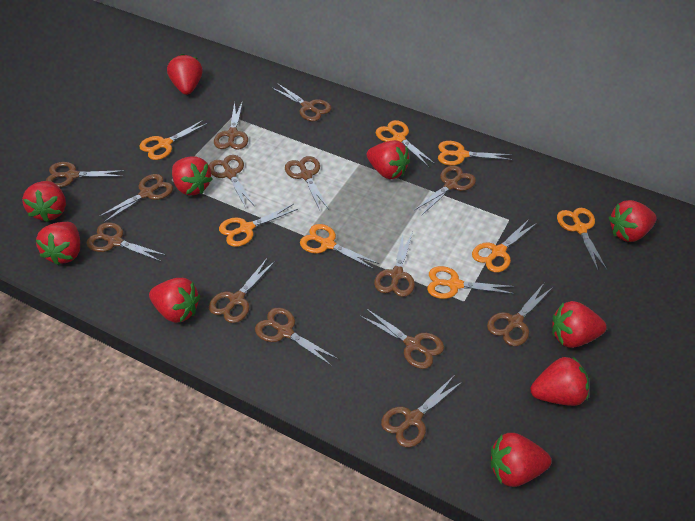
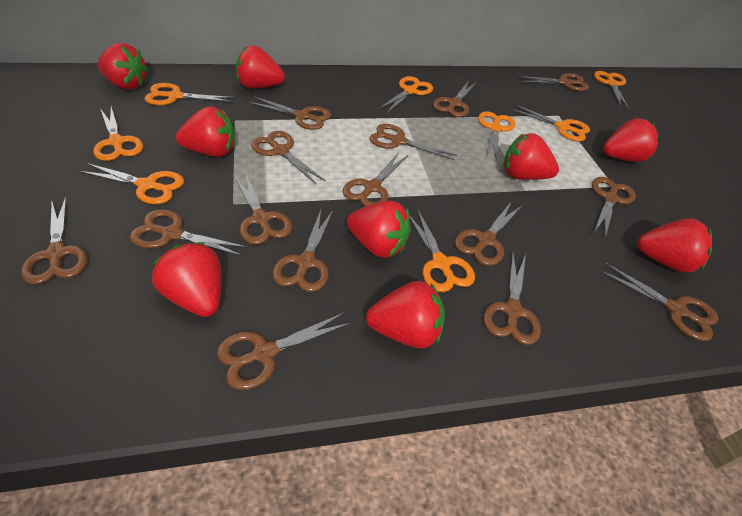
brown scissors: [46,162,126,188] [86,222,166,261] [98,174,173,223] [209,155,254,208] [209,257,276,323] [214,101,248,150] [255,307,338,366] [271,83,331,121] [285,156,329,210] [360,308,444,369] [374,232,415,297] [381,375,463,448] [415,166,476,216] [487,283,553,346] = 14 -> [21,196,88,284] [130,209,248,256] [217,312,352,390] [234,172,292,244] [248,96,331,130] [251,131,326,185] [273,210,333,292] [342,152,408,207] [370,124,457,160] [433,81,477,117] [455,201,522,266] [484,252,541,345] [519,73,589,91] [592,177,636,238] [600,263,719,341] = 15
red strawberry: [22,181,66,222] [36,222,80,266] [149,278,200,323] [167,54,203,95] [172,156,213,195] [367,140,410,179] [491,433,552,487] [530,356,589,406] [552,301,607,348] [609,200,657,242] = 10 -> [97,43,149,89] [152,242,221,317] [176,106,235,157] [236,46,285,89] [347,200,411,258] [366,281,445,349] [503,133,559,180] [603,118,660,162] [637,218,712,273] = 9

